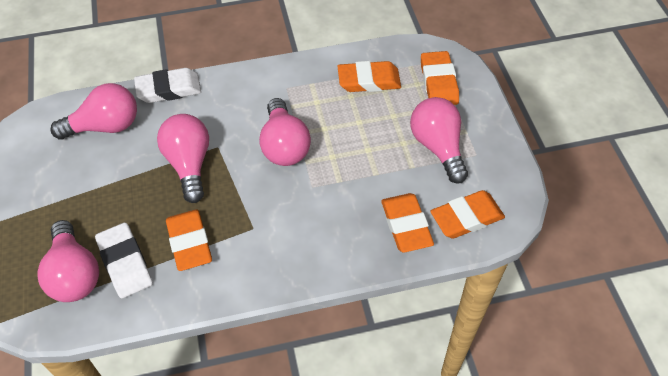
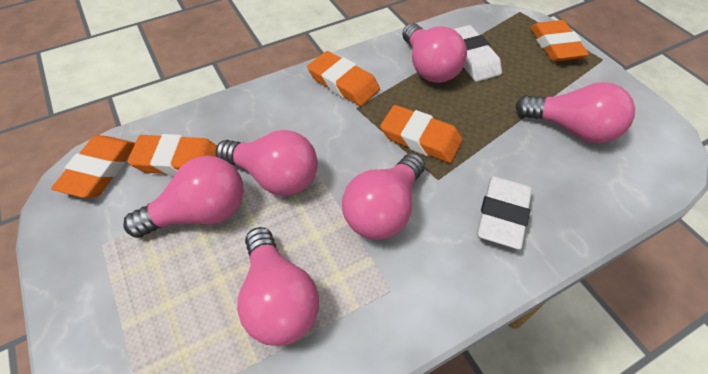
pink light bulb: [37,220,99,302] [50,83,137,139] [157,114,209,203] [259,98,311,166] [410,97,468,183] = 5 -> [123,156,244,238] [216,130,318,196] [237,227,319,346] [342,153,425,240] [402,23,467,83] [515,82,635,144] = 6

